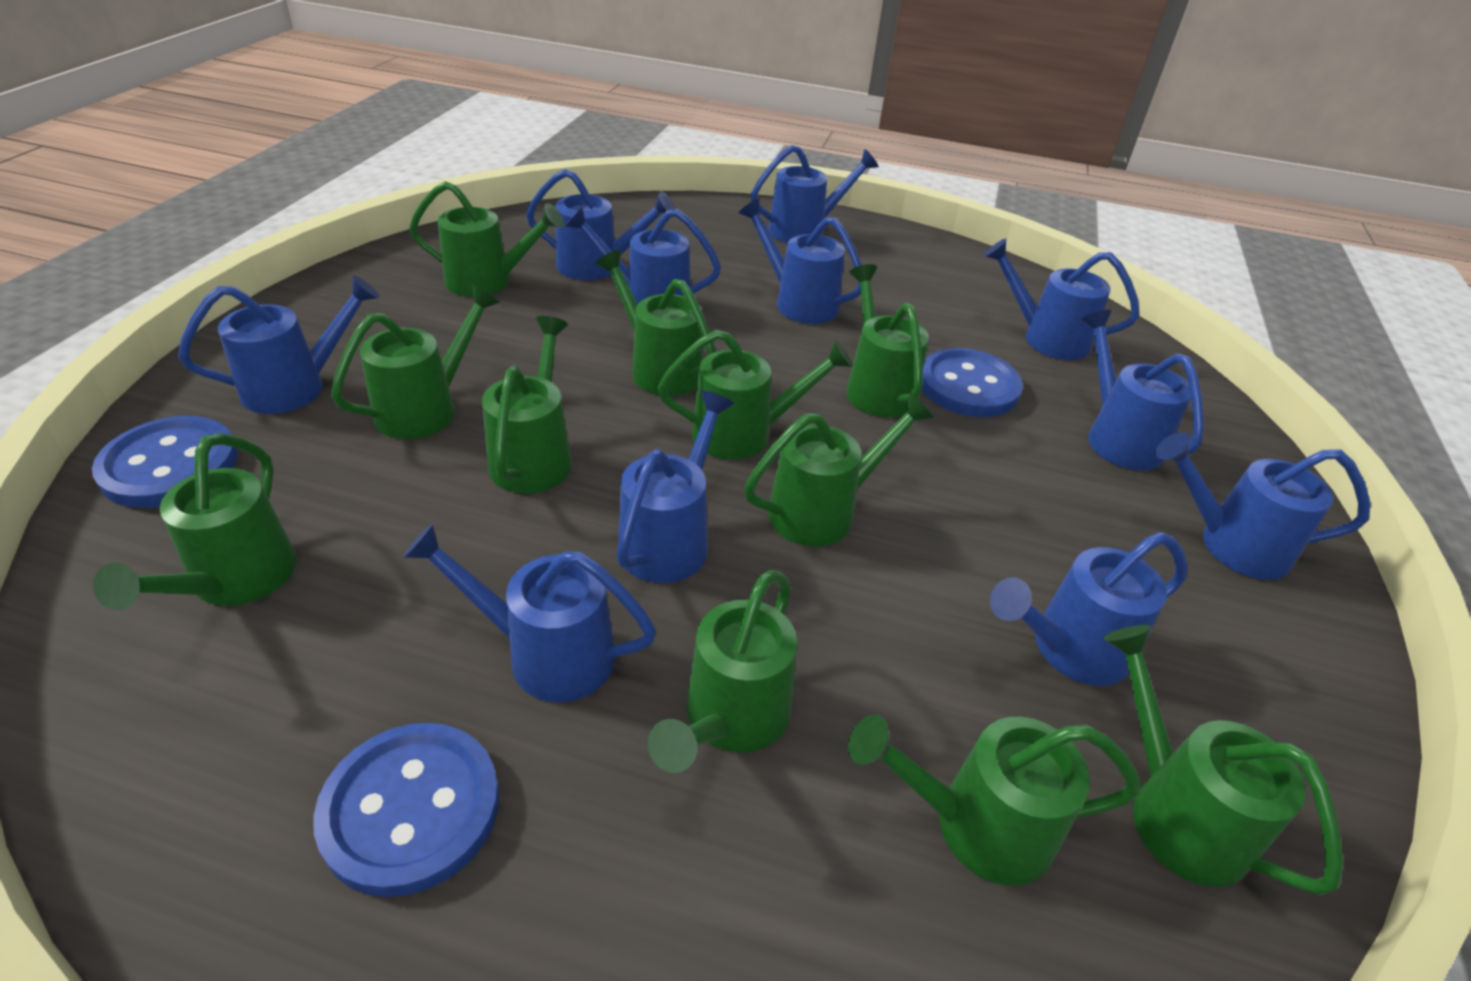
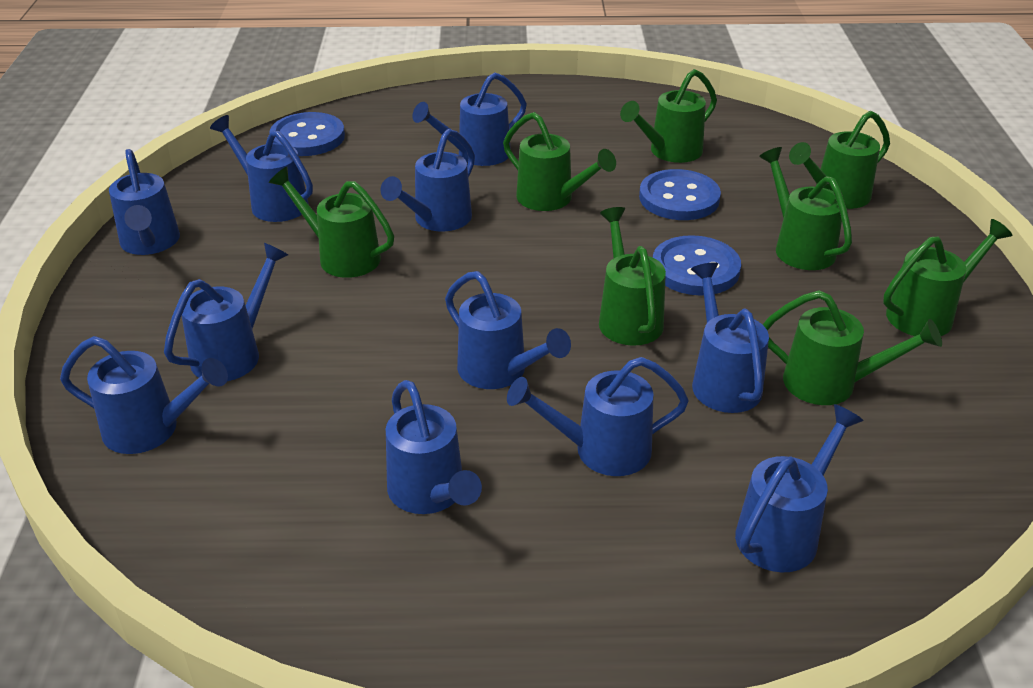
green watering can: [93,433,297,610] [331,284,500,439] [409,181,564,297] [482,316,572,494] [596,250,716,396] [647,570,797,773] [658,330,853,460] [744,393,934,546] [846,264,929,418] [848,715,1140,886] [1103,625,1343,895] = 11 -> [269,167,394,278] [503,112,616,211] [599,207,666,346] [620,69,717,163] [759,147,852,270] [762,290,942,405] [789,111,890,209] [883,219,1013,336] = 8

